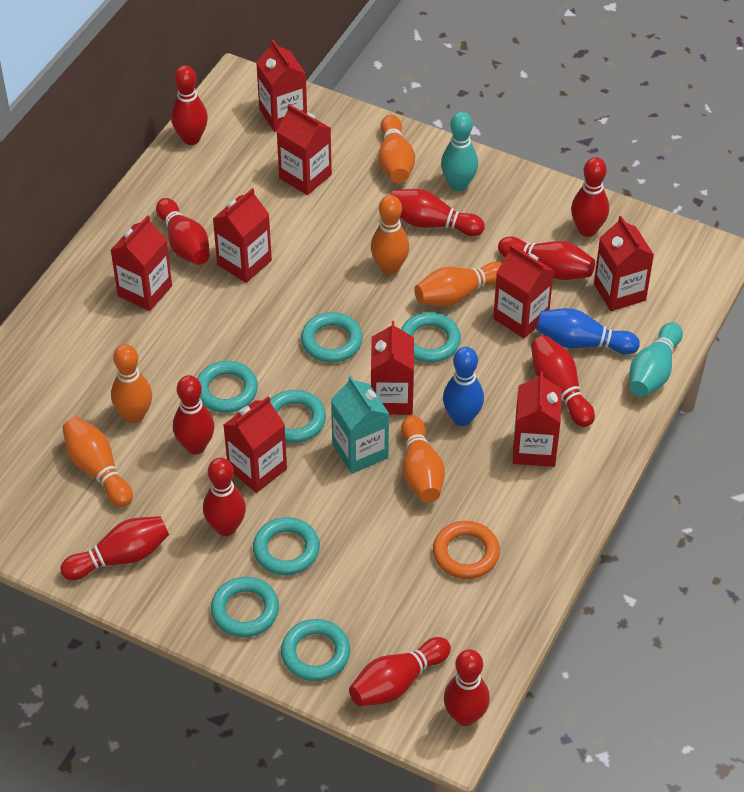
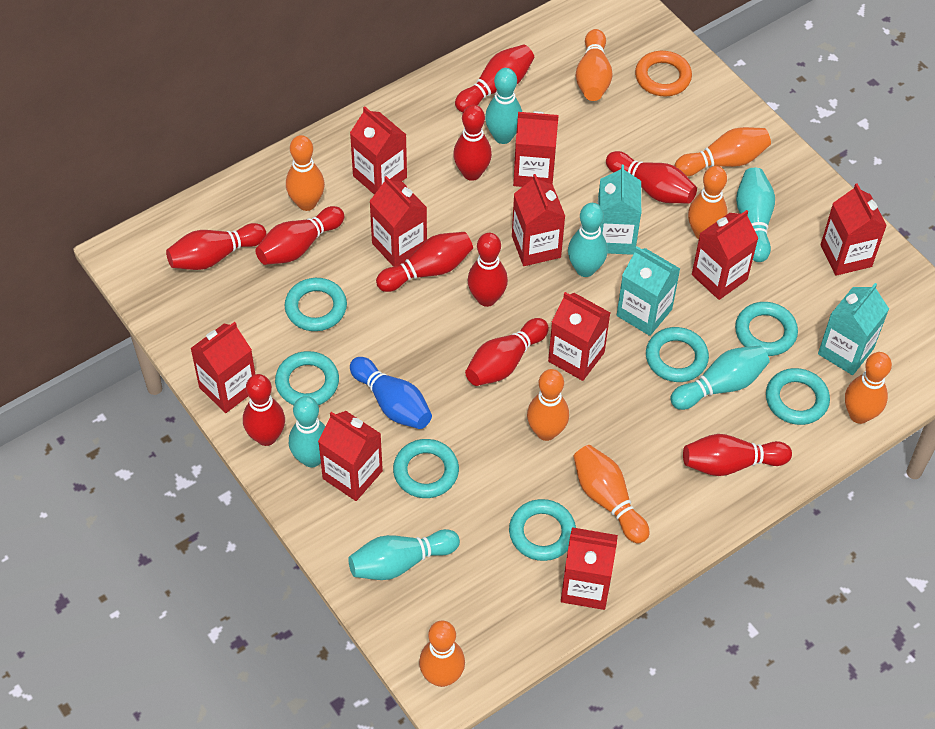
blue bowling pin: [443,347,484,426] [536,308,640,355] = 2 -> [350,357,432,429] = 1
orange bowling pin: [62,417,133,507] [111,344,152,423] [371,195,409,275] [378,115,415,183] [401,415,445,503] [414,262,502,306] = 6 -> [286,135,325,211] [419,620,465,687] [527,369,569,441] [573,445,649,544] [576,29,613,101] [675,127,771,176] [688,166,728,239] [845,352,892,424] = 8
red bowling pin: [60,516,169,580] [156,198,210,265] [171,65,208,145] [173,375,214,454] [203,458,246,536] [349,637,451,706] [391,189,485,236] [444,649,490,726] [498,236,595,280] [531,335,595,427] [571,157,609,237] = 11 -> [166,223,267,270] [243,374,285,446] [255,206,344,265] [376,232,473,292] [453,105,492,181] [455,44,534,112] [465,318,549,386] [468,233,508,307] [606,151,697,204] [683,434,792,476] = 10
red carton: [111,215,172,311] [213,188,272,283] [224,396,287,493] [256,40,307,132] [276,104,332,195] [371,321,414,415] [493,245,554,338] [513,371,562,467] [594,216,654,311] = 9 -> [190,322,255,413] [318,411,383,501] [350,106,407,195] [369,176,427,267] [512,174,565,266] [513,111,559,187] [548,292,610,381] [561,527,618,610] [692,210,759,300] [821,183,887,276] = 10
turquoise bowling pin: [441,112,478,191] [630,322,683,397] = 2 -> [289,396,326,467] [348,529,460,580] [485,68,522,144] [568,203,608,277] [670,345,770,410] [736,168,775,262] = 6
turquoise carton: [331,375,389,474] = 1 -> [597,165,641,255] [617,246,680,336] [818,283,889,375] = 3

